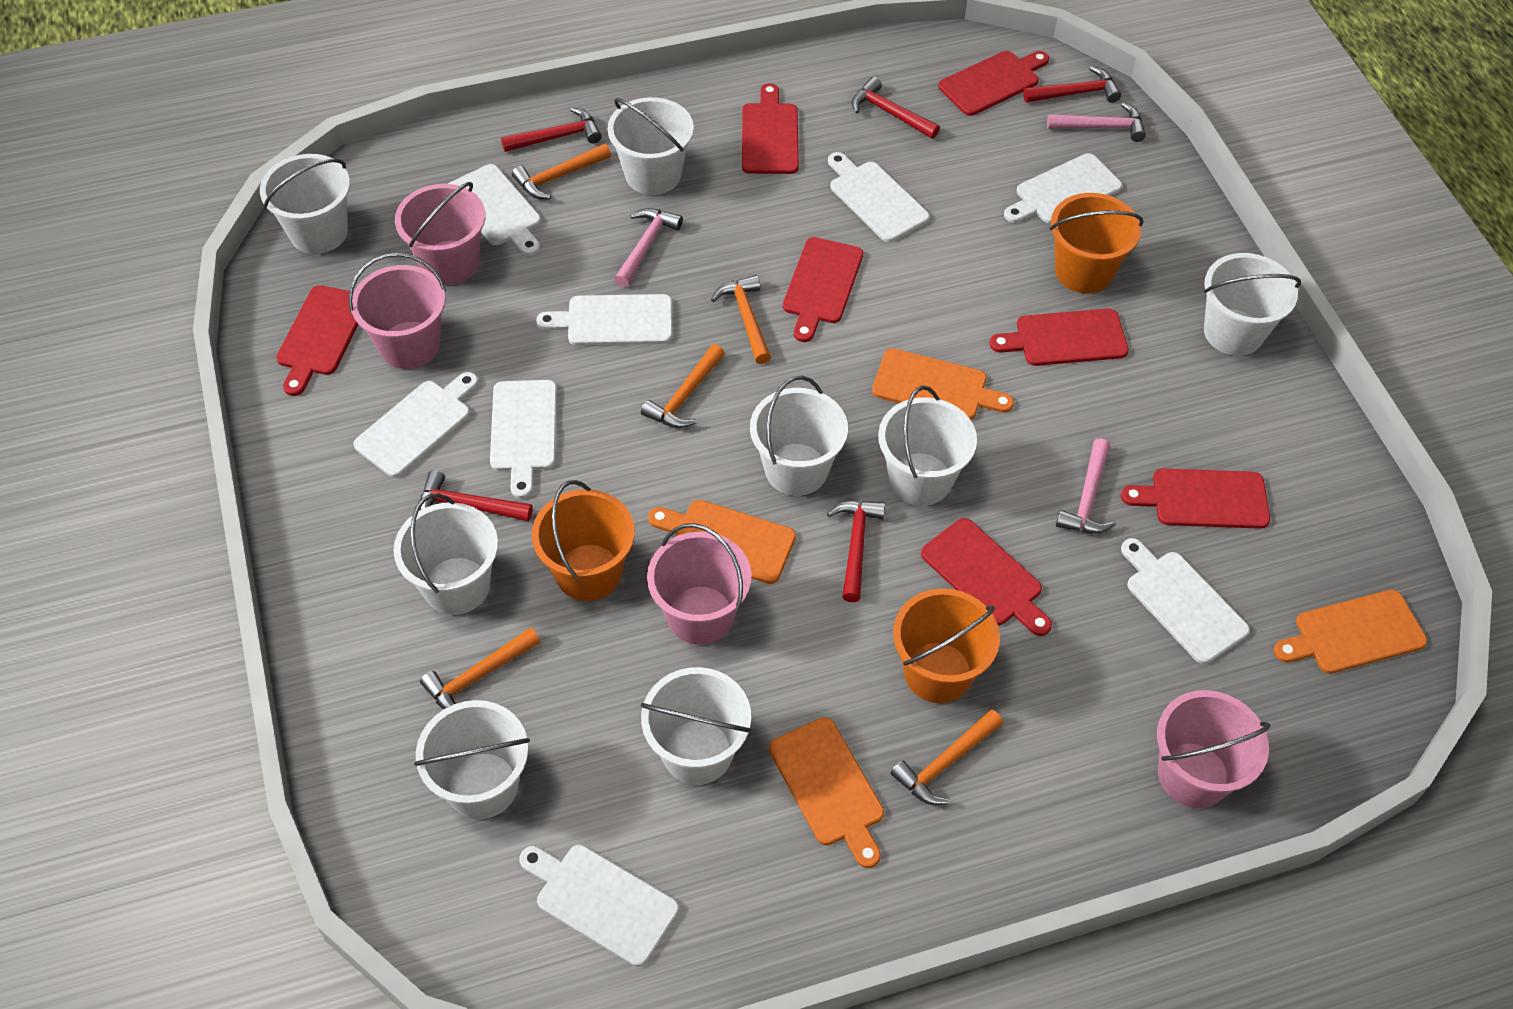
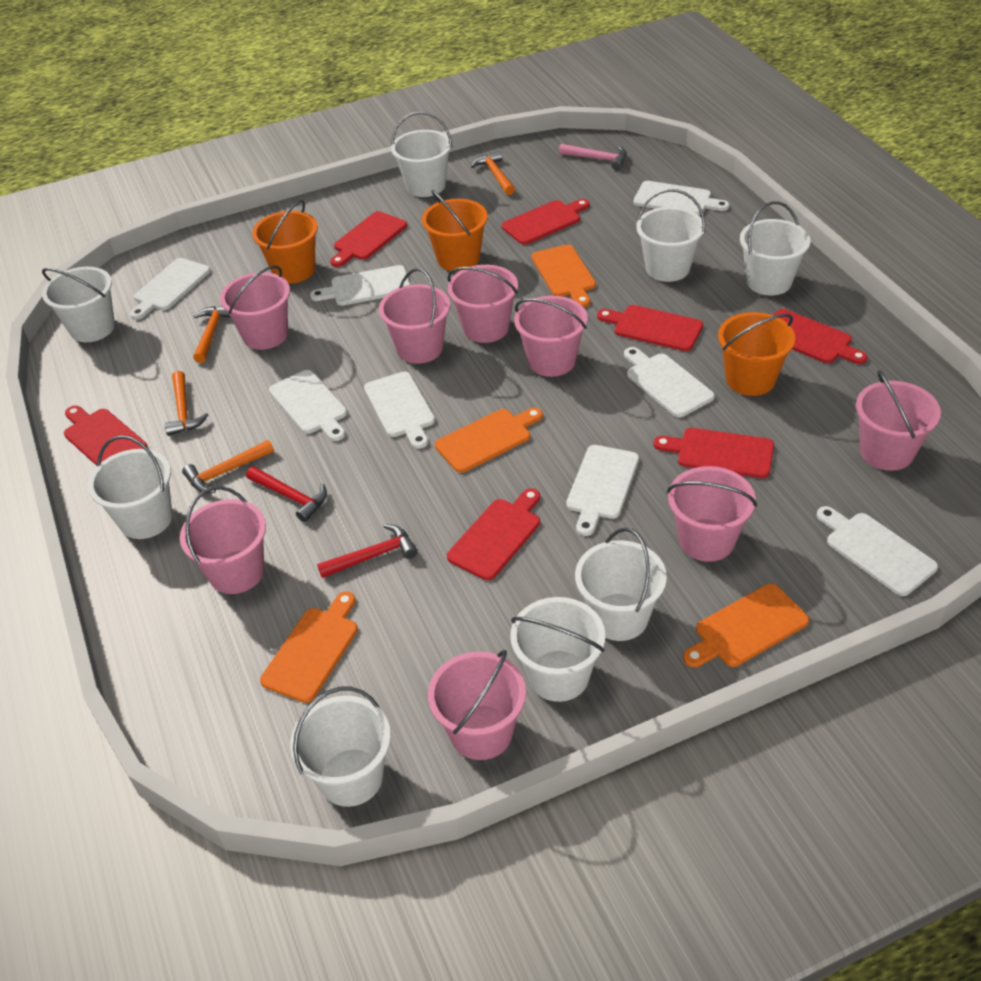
orange hammer: [420,627,540,710] [512,143,611,199] [641,344,725,428] [711,275,771,364] [890,709,1003,805] = 5 -> [164,371,208,436] [182,440,274,493] [193,306,231,363] [471,151,515,195] = 4
pink bucket: [348,252,446,369] [395,182,486,285] [647,523,752,645] [1157,690,1270,808] = 4 -> [180,486,266,594] [220,265,290,350] [379,268,450,364] [428,650,526,760] [447,265,518,343] [514,296,588,377] [667,466,757,562] [856,370,941,471] = 8
pink hammer: [614,208,683,287] [1047,102,1146,142] [1056,438,1116,534] = 3 -> [559,144,627,170] = 1
red hammer: [420,470,533,522] [501,107,601,152] [827,501,885,602] [852,77,940,139] [1023,66,1121,103] = 5 -> [246,466,327,522] [317,524,418,578] = 2

